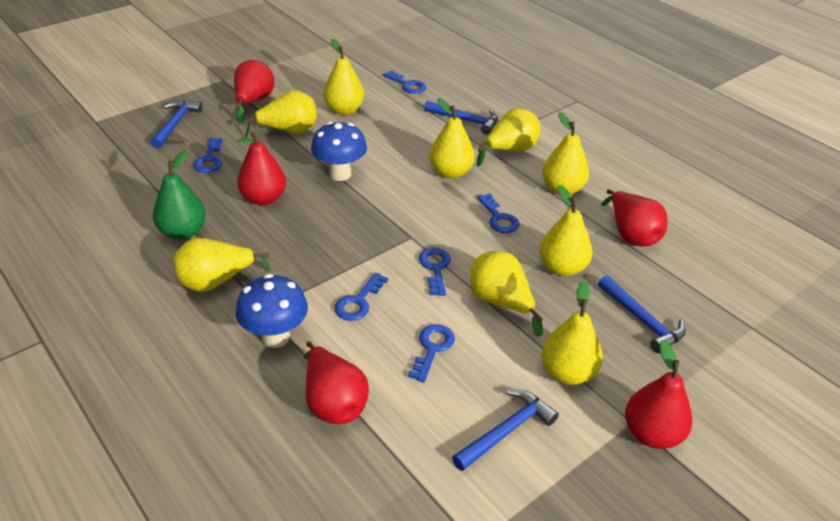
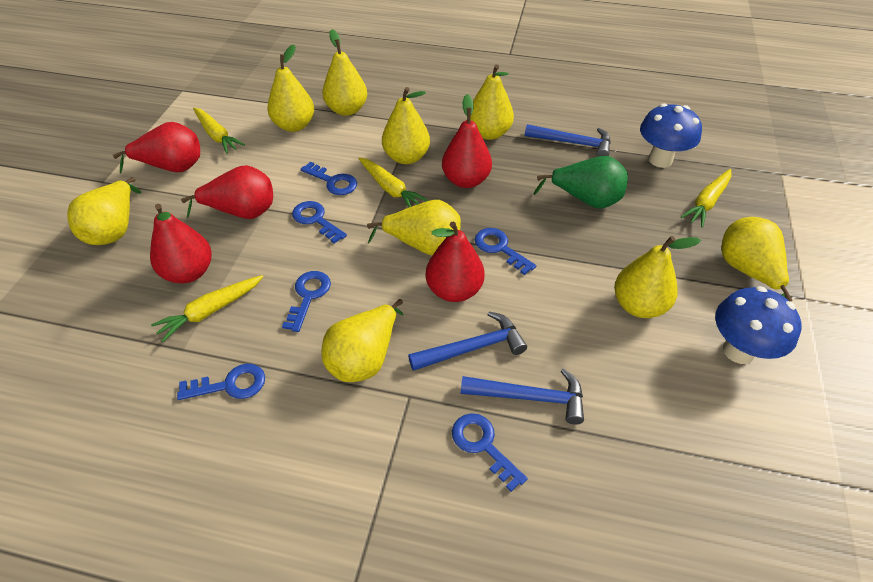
blue hammer: [151,100,203,148] [424,101,498,135] [452,389,559,471] [598,275,686,353] = 4 -> [408,312,527,371] [461,368,584,425] [525,124,611,157] = 3
yellow carrot: none = 0 -> [151,275,264,342] [193,108,245,154] [358,157,428,207] [681,169,731,227] = 4

